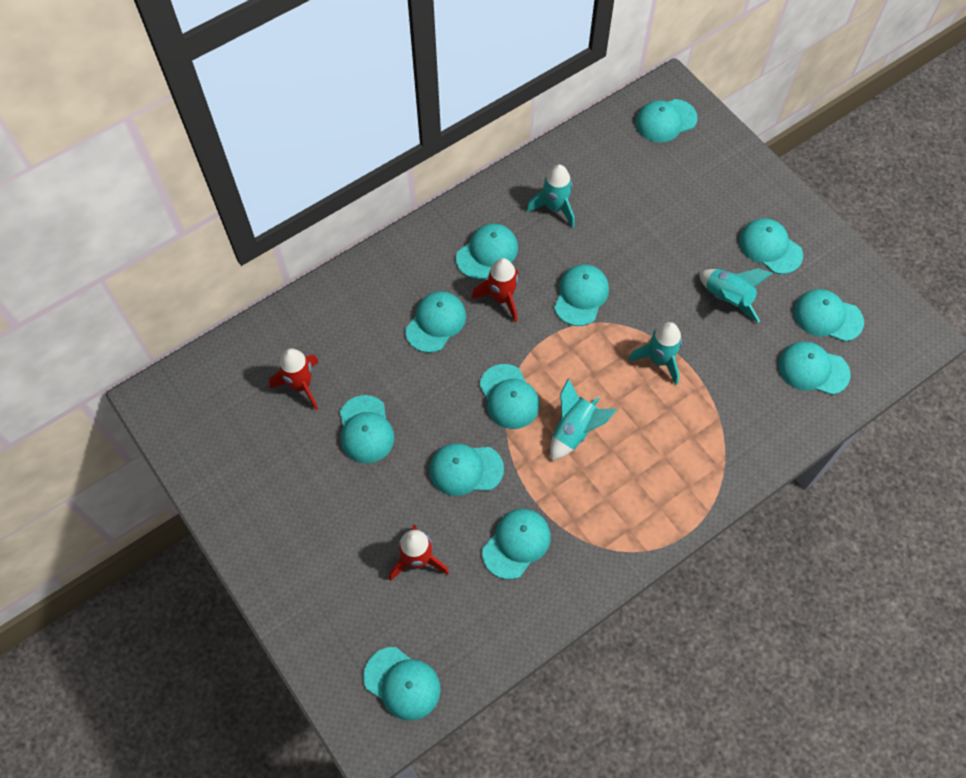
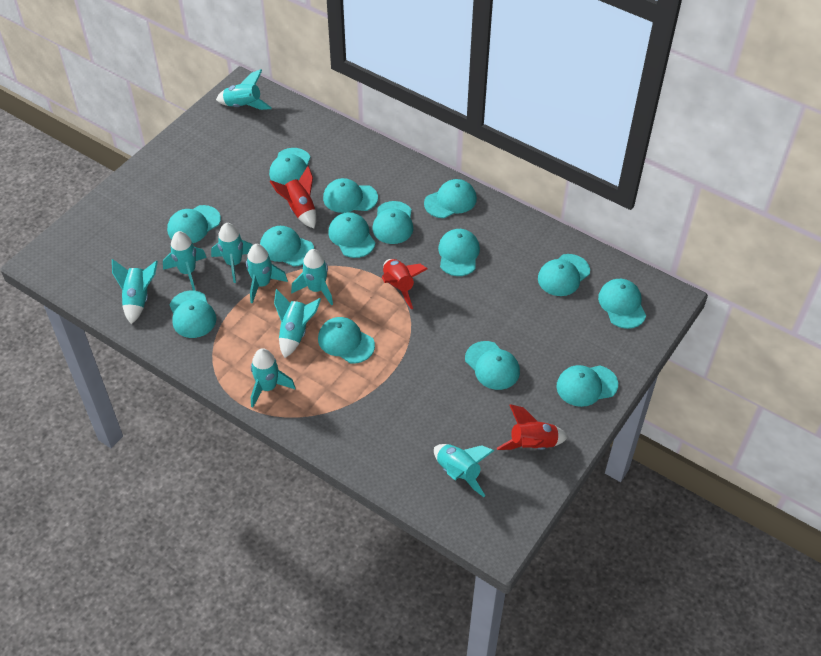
turquoise cap: [340,395,394,463] [364,647,440,721] [405,291,466,353] [429,443,504,496] [456,223,518,279] [480,364,540,429] [482,509,551,579] [554,264,609,326] [636,99,698,142] [739,218,803,274] [778,341,851,395] [793,289,864,342] = 12 -> [167,205,221,243] [169,290,217,338] [260,226,314,267] [269,148,311,185] [318,317,375,363] [323,178,378,213] [328,212,375,258] [372,201,413,244] [424,179,477,218] [438,229,480,276] [465,341,520,390] [538,254,590,296] [557,365,618,407] [598,279,646,329] = 14
turquoise rocket: [526,165,575,228] [550,378,617,461] [628,322,682,385] [699,268,773,323] = 4 -> [112,259,158,324] [163,231,207,290] [211,223,253,283] [216,69,272,110] [246,244,288,303] [251,348,296,408] [274,289,321,358] [291,249,333,306] [434,444,494,497] = 9

